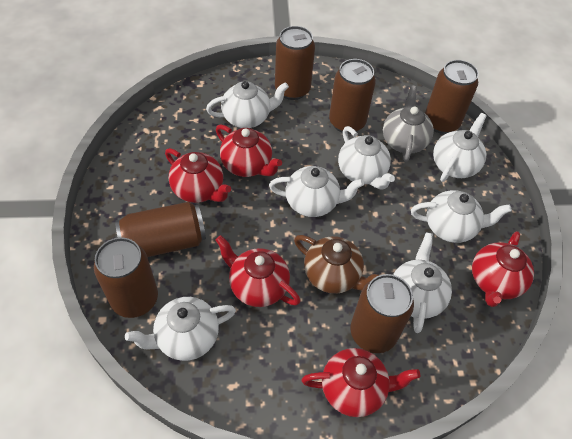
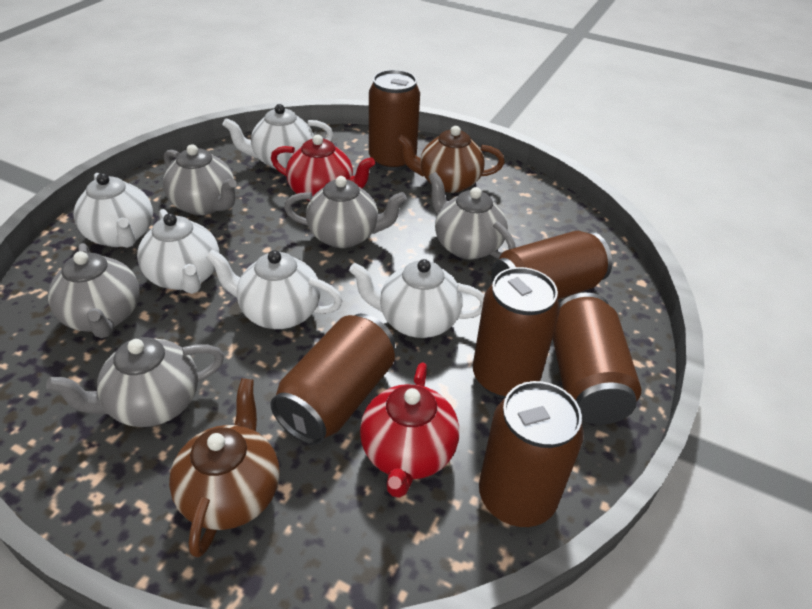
brown teapot: [294,235,379,294] = 1 -> [169,378,280,558] [396,126,505,193] = 2
grey teapot: [383,86,434,162] = 1 -> [46,337,224,427] [48,243,140,338] [163,144,237,215] [284,176,407,248] [428,172,516,260] = 5
red teapot: [165,148,231,203] [216,124,282,177] [216,235,300,307] [302,348,421,417] [472,231,534,307] = 5 -> [271,134,375,201] [360,362,459,498] = 2
white teapot: [125,297,236,361] [206,81,289,128] [269,166,364,217] [338,126,395,190] [393,232,452,333] [411,190,512,243] [433,113,487,182] = 7 -> [74,173,153,248] [137,209,219,294] [206,250,342,329] [223,104,333,169] [349,259,484,338] = 5

